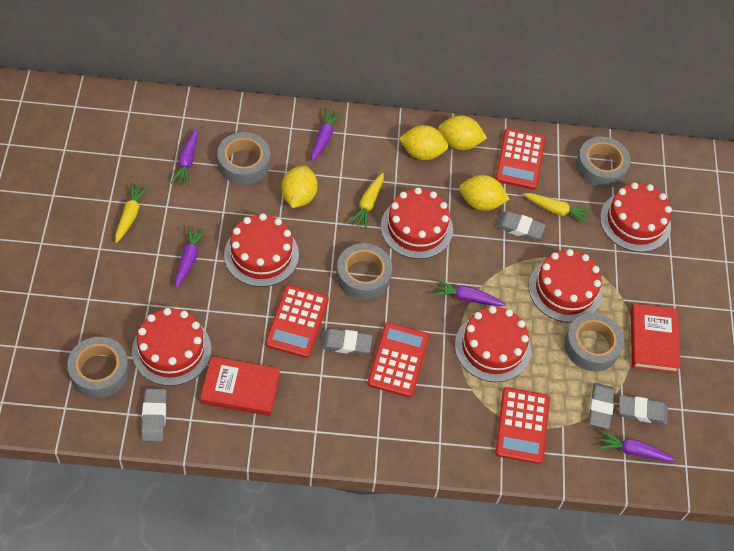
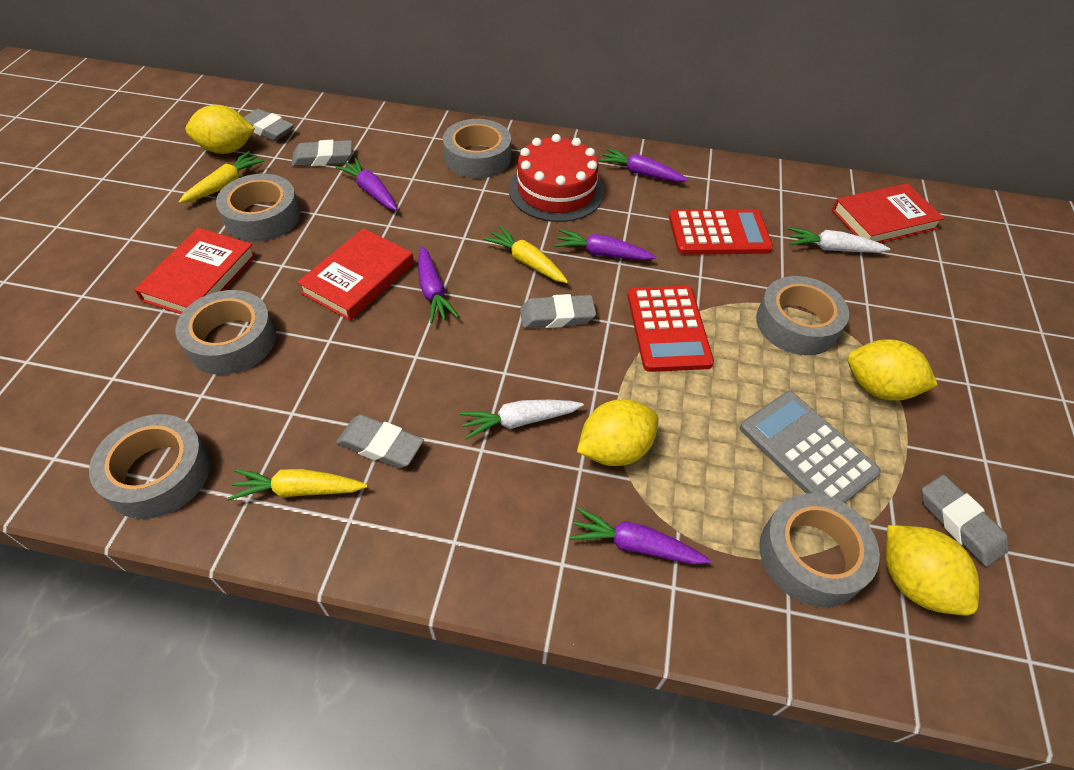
grey calculator: none = 0 -> [740,391,881,503] = 1
grey tape: [67,337,129,398] [217,132,270,185] [336,243,392,300] [564,313,624,371] [576,137,631,188] = 5 -> [89,414,211,519] [175,290,276,375] [216,174,301,242] [443,119,511,178] [756,276,849,355] [759,493,880,607] = 6
red book: [200,356,280,416] [631,304,681,373] = 2 -> [134,228,256,314] [297,228,414,321] [832,183,944,243] = 3
red cake: [132,308,211,386] [224,213,299,287] [381,187,453,259] [455,306,531,382] [529,249,602,323] [600,182,672,252] = 6 -> [509,134,604,222] = 1
red calculator: [265,285,329,358] [367,322,429,398] [495,129,545,190] [495,387,550,464] = 4 -> [627,286,714,372] [669,209,773,255] = 2
white carrot: none = 0 -> [460,400,584,439] [788,227,890,253] = 2

